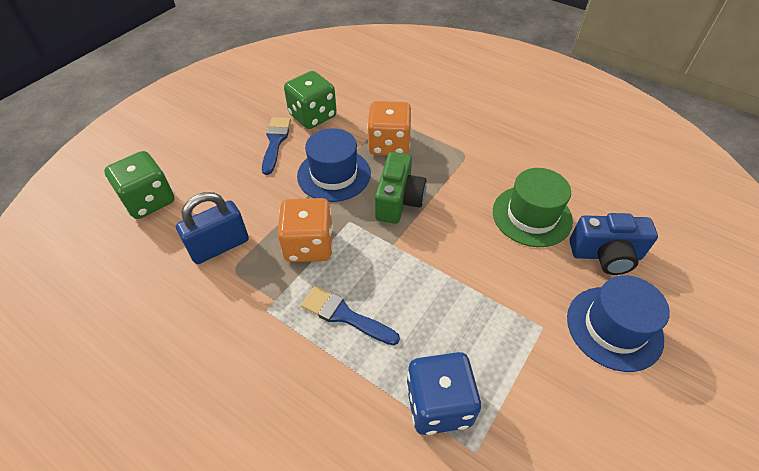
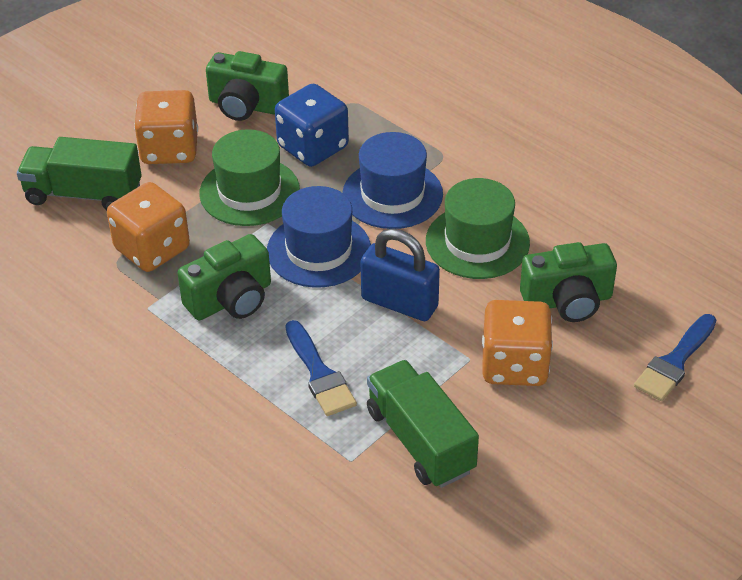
blue camera: [570,213,658,275] = 1 -> none = 0
green camera: [375,152,426,224] = 1 -> [177,234,271,320] [206,51,289,121] [520,242,617,322] = 3
green dice: [104,151,174,219] [284,71,337,129] = 2 -> none = 0
green hat: [493,168,573,247] = 1 -> [199,129,300,226] [426,178,530,279] = 2
green truck: none = 0 -> [17,137,142,210] [367,360,479,488] = 2
orange dice: [277,198,333,262] [367,101,412,155] = 2 -> [107,182,190,272] [134,90,198,164] [482,300,553,386] = 3

